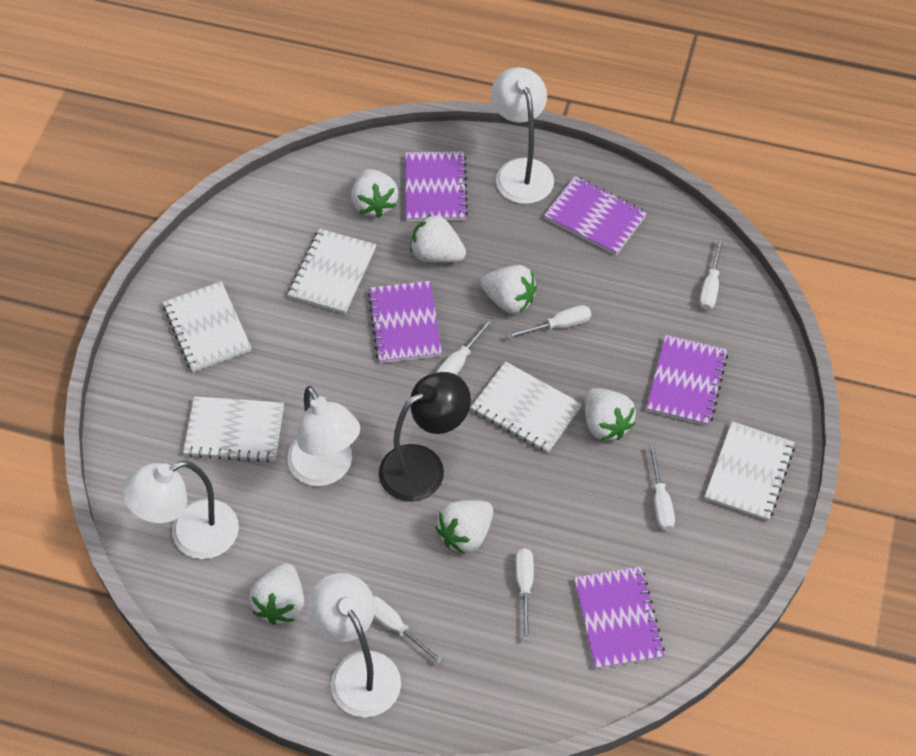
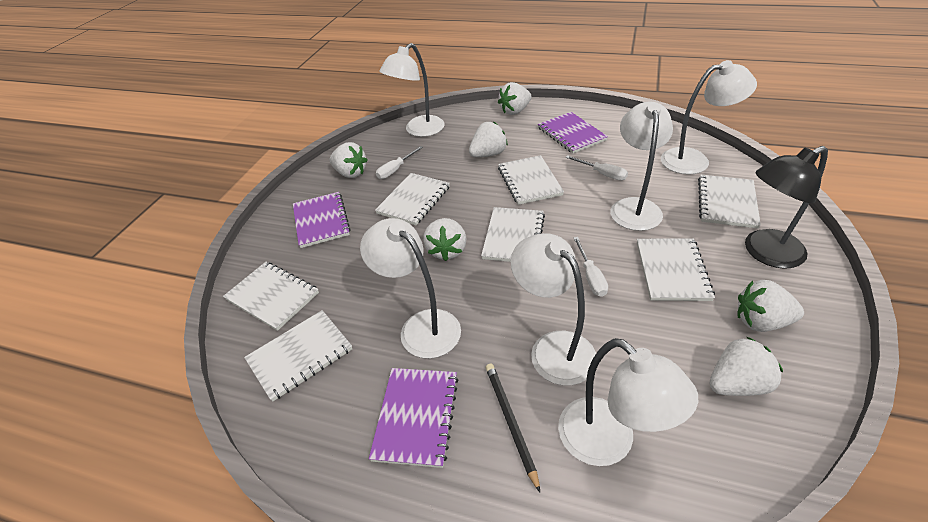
black pencil: none = 0 -> [486,364,540,492] = 1
purple notebook: [368,281,442,363] [405,151,468,221] [544,176,647,255] [574,567,665,669] [646,335,728,426] = 5 -> [293,192,351,248] [369,368,459,468] [538,112,608,153] = 3
white lamp: [122,461,239,559] [287,386,360,486] [306,573,401,717] [491,67,554,204] = 4 -> [360,218,461,358] [379,43,445,137] [511,233,596,385] [558,338,698,466] [610,102,673,231] [661,60,757,175] = 6
white notebook: [163,281,252,372] [183,396,284,463] [288,229,376,314] [471,362,582,453] [705,421,795,521] = 5 -> [223,262,319,331] [244,310,352,402] [375,173,450,225] [481,207,545,262] [498,155,564,205] [637,238,715,301] [698,175,761,228] = 7
white screwdriver: [373,596,443,664] [436,318,493,375] [506,305,591,339] [515,548,534,641] [649,445,675,531] [699,238,724,310] = 6 -> [376,146,423,179] [565,155,628,181] [573,237,608,297] = 3

